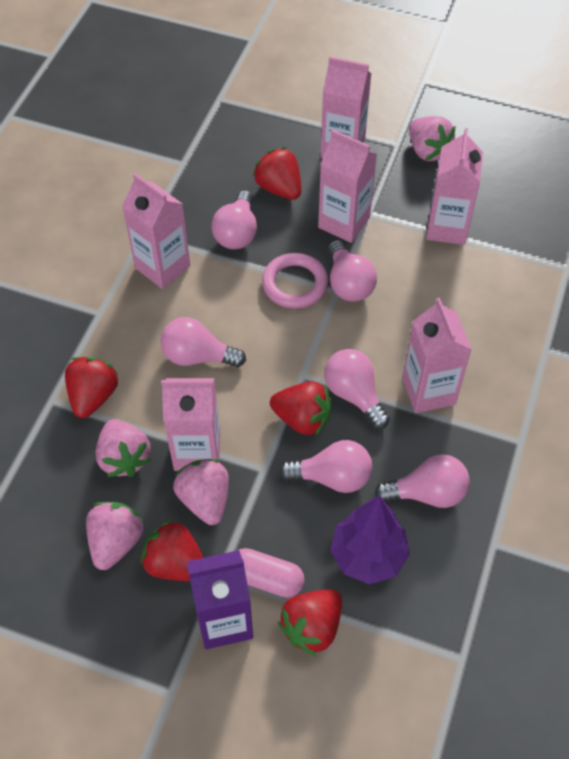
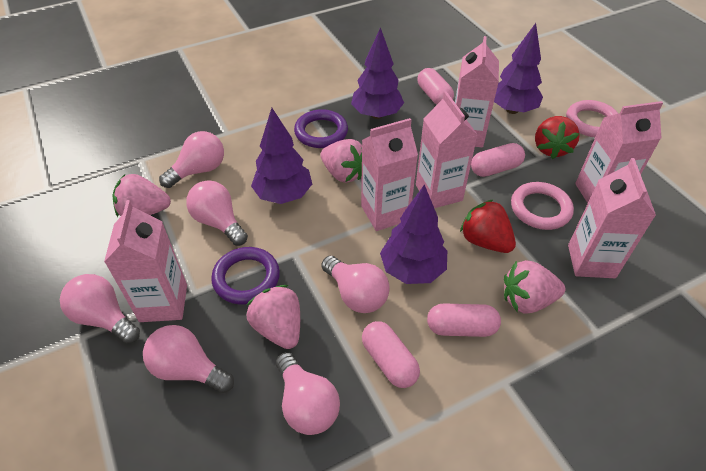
pink capsule: [237,548,305,598] = 1 -> [362,321,420,388] [417,68,454,105] [427,303,501,337] [471,143,525,177] = 4
pink ring: [262,253,328,309] = 1 -> [511,182,574,230] [566,100,618,137] = 2
purple carton: [187,550,253,649] = 1 -> none = 0
purple ring: none = 0 -> [211,247,280,305] [294,109,348,148] = 2
purple tree: [330,496,410,585] = 1 -> [251,108,312,204] [351,27,404,119] [380,184,447,284] [494,23,543,114] = 4
red strawberry: [65,357,118,418] [140,519,203,581] [253,147,301,200] [270,381,332,436] [278,589,342,656] = 5 -> [460,199,516,253] [535,116,580,159] = 2

